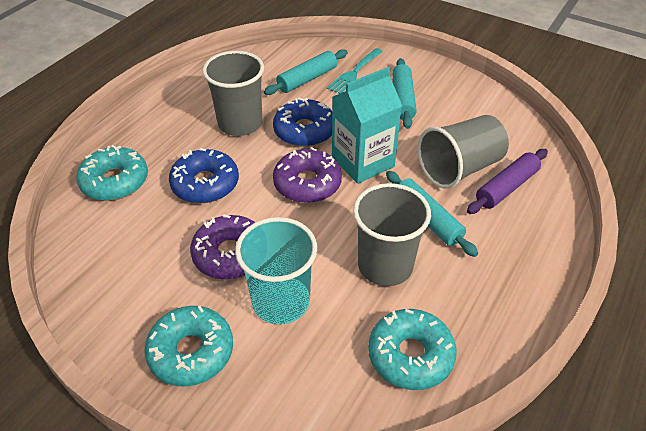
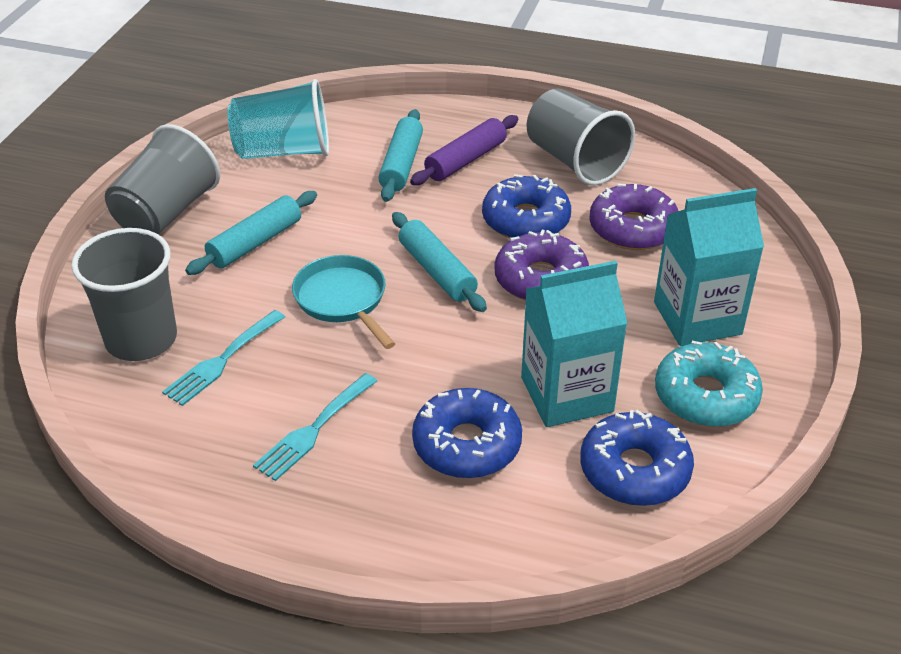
blue donut: [169,148,239,203] [273,98,332,147] = 2 -> [412,388,522,478] [482,174,571,238] [580,410,694,506] = 3
turquoise carton: [332,67,402,184] = 1 -> [521,261,627,427] [654,188,764,346] = 2
turquoise donut: [76,145,148,201] [145,306,233,387] [368,309,457,390] = 3 -> [655,341,763,427] = 1
turquoise fork: [327,48,383,94] = 1 -> [162,310,285,406] [253,373,377,481] = 2
turquoise pan: none = 0 -> [292,255,395,349] = 1

